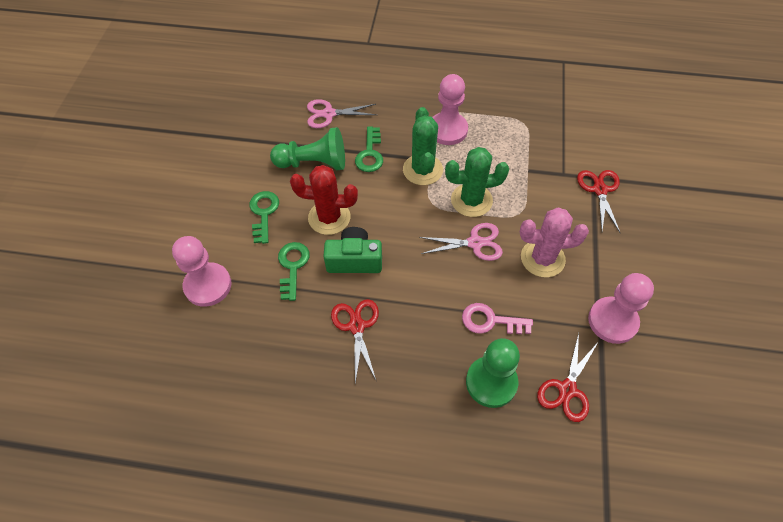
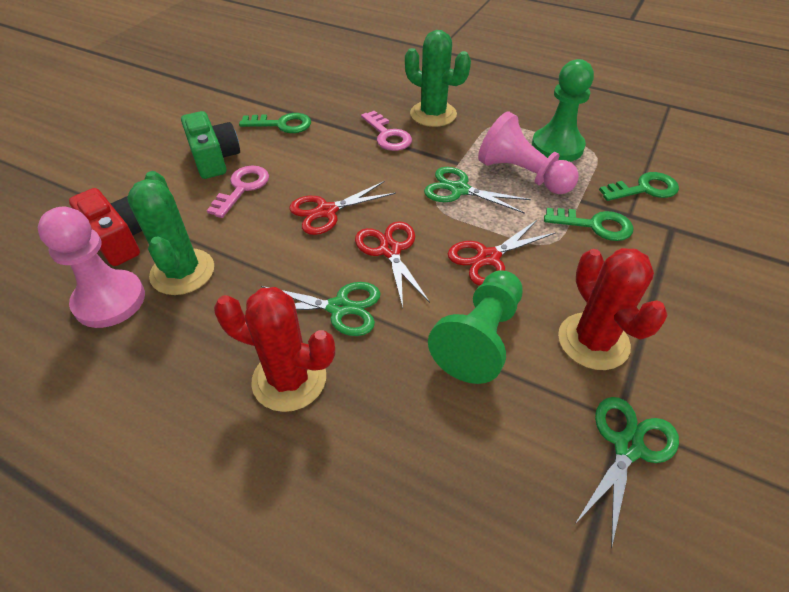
green scissors: none = 0 -> [261,282,381,336] [424,167,531,214] [575,397,679,548] = 3
pink cactus: [520,208,589,278] = 1 -> none = 0
pink key: [462,303,533,334] = 1 -> [207,166,269,218] [361,111,412,151] = 2
pink pawn: [172,236,231,307] [432,74,468,145] [588,273,654,344] = 3 -> [38,207,145,328] [478,112,579,194] = 2
pink scissors: [307,99,376,128] [419,223,503,261] = 2 -> none = 0
red cactus: [290,165,358,235] = 1 -> [214,287,335,412] [558,248,667,370] = 2
red camera: none = 0 -> [69,188,142,266] = 1

